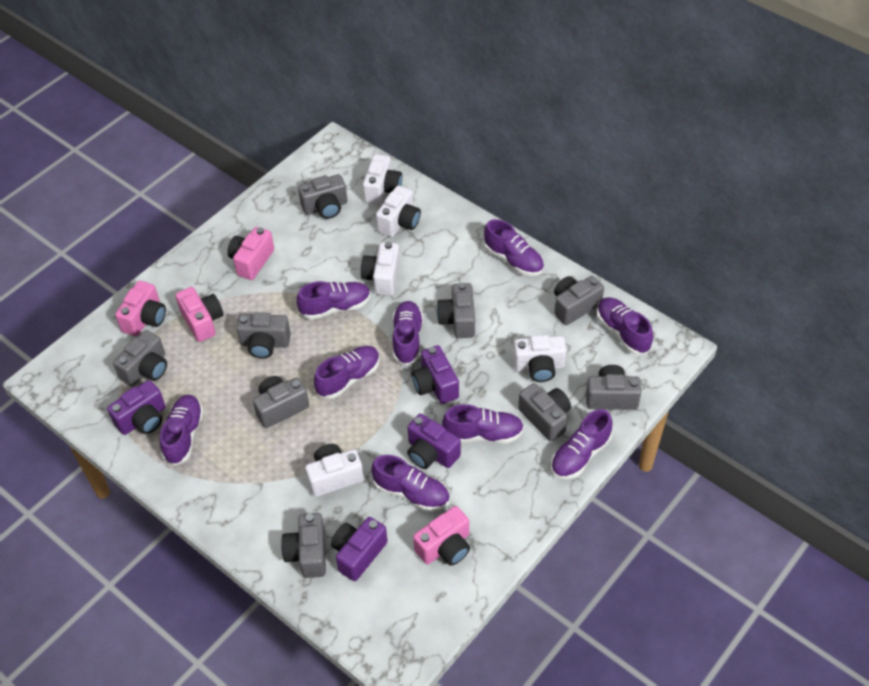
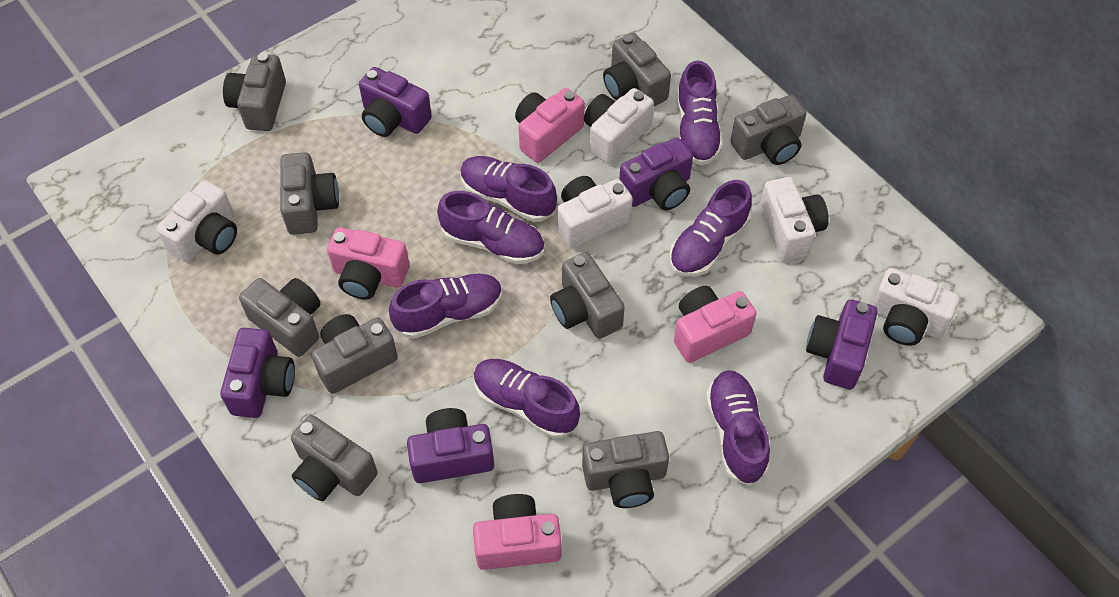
purple camera: [107,380,166,435] [331,517,388,581] [407,414,461,469] [411,345,459,404] = 4 -> [220,328,295,418] [359,67,432,137] [407,408,494,483] [619,137,693,210] [806,299,878,390] = 5
purple shoe: [160,395,204,466] [297,281,371,320] [314,346,380,399] [371,455,450,511] [392,301,423,365] [442,404,524,443] [484,219,544,276] [551,409,613,479] [597,297,653,355] = 9 -> [389,274,503,339] [437,191,544,264] [460,156,557,222] [474,359,580,439] [669,180,752,277] [677,61,723,166] [706,370,770,486] = 7

